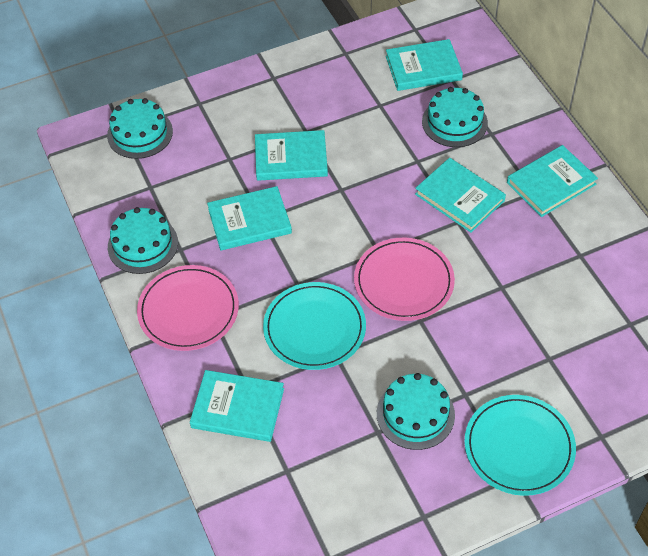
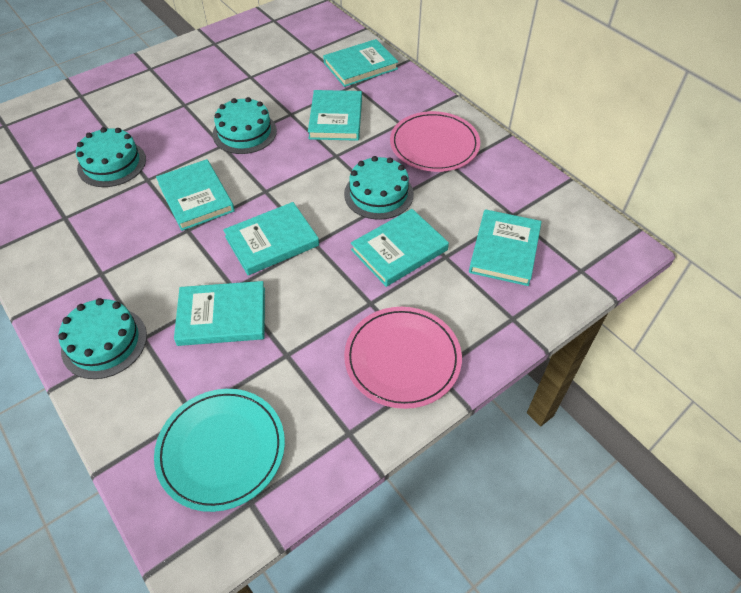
turquoise book: [190,370,284,442] [207,186,292,250] [255,130,328,181] [386,39,463,91] [415,158,506,233] [507,145,598,217] = 6 -> [156,159,235,231] [174,281,265,346] [223,202,319,275] [308,90,362,141] [323,39,398,87] [351,209,449,287] [469,209,542,286] = 7
turquoise plate: [263,282,366,370] [464,395,576,496] = 2 -> [154,389,285,512] = 1

